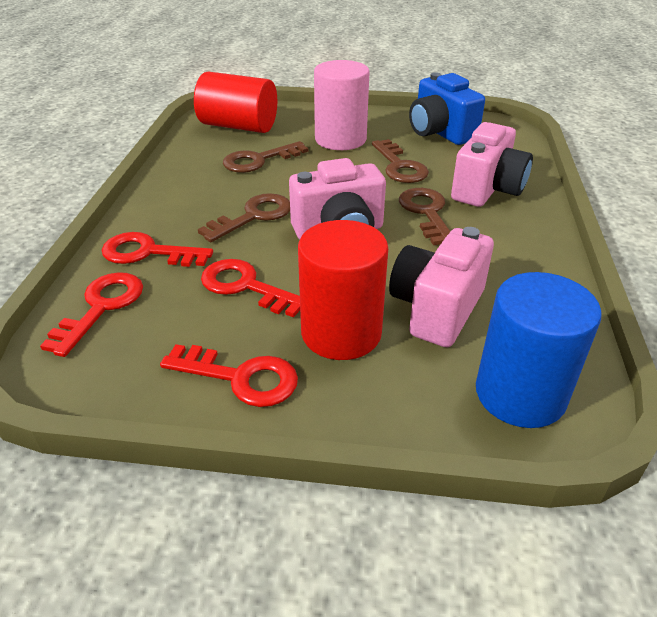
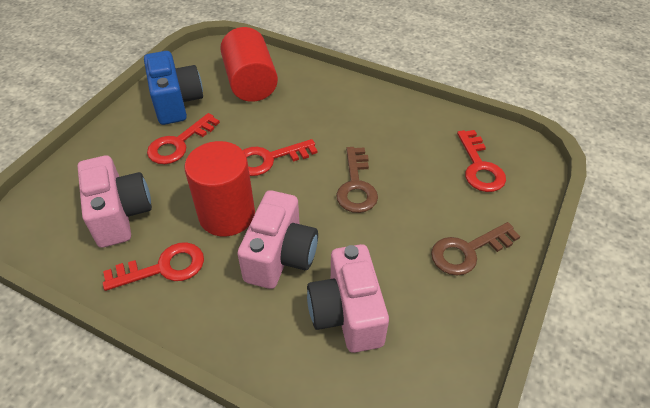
blue cylinder: [476,272,602,428] = 1 -> none = 0
brown key: [198,193,290,242] [223,141,308,173] [372,139,429,183] [399,188,451,245] = 4 -> [336,147,378,213] [431,222,520,276] = 2
pink cylinder: [314,60,369,150] = 1 -> none = 0

